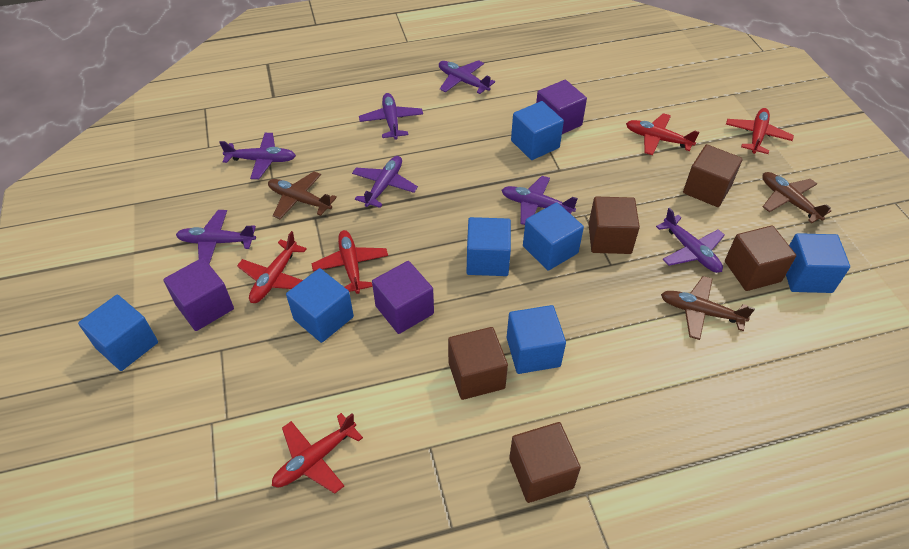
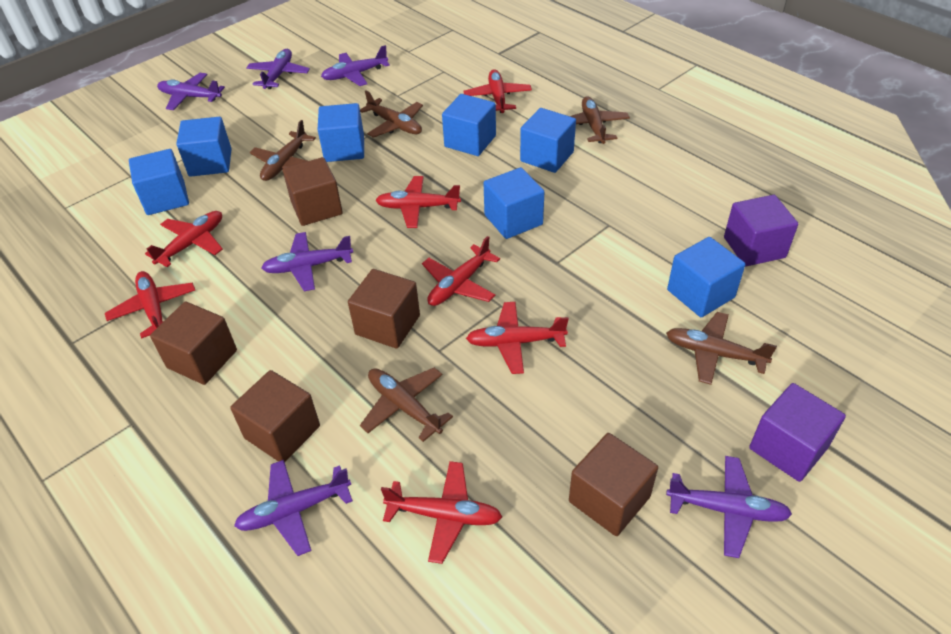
brown plane: [268,171,337,219] [661,276,755,340] [762,172,831,223] = 3 -> [250,120,316,181] [360,90,423,138] [360,368,453,442] [570,96,630,144] [666,312,777,385] = 5
purple cube: [163,258,234,331] [372,261,434,334] [536,80,587,134] = 3 -> [724,195,798,267] [749,383,846,482] = 2
purple plane: [176,210,256,264] [219,133,296,179] [352,156,418,208] [359,93,423,140] [439,60,495,94] [502,176,578,225] [656,208,725,273] = 7 -> [157,73,225,110] [234,460,353,556] [246,49,310,89] [261,232,353,291] [321,45,390,86] [666,456,792,558] = 6
red plane: [237,231,307,303] [272,413,363,494] [311,230,388,294] [626,113,700,155] [726,108,794,154] = 5 -> [105,271,195,338] [145,211,223,267] [375,176,461,228] [381,461,502,564] [422,236,500,306] [464,69,532,113] [466,302,569,374] = 7

